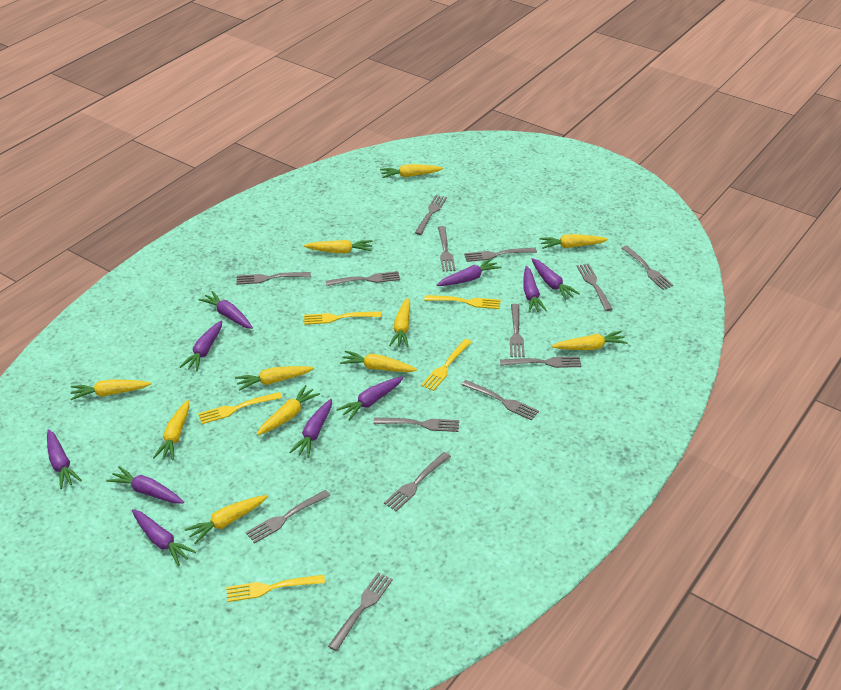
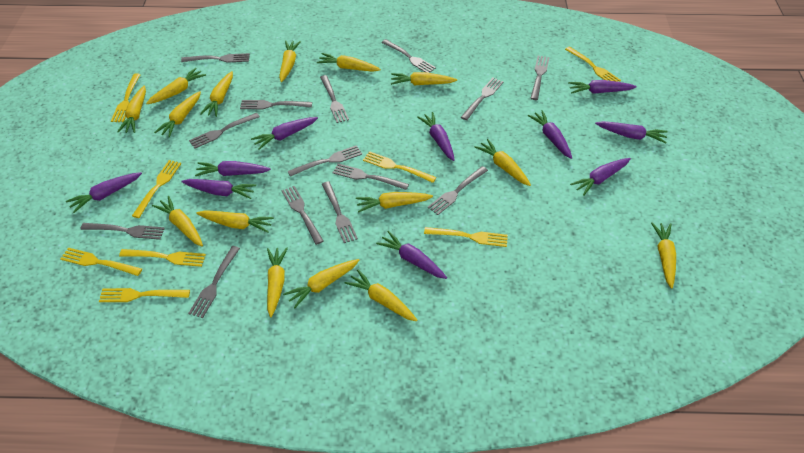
yellow carrot: [70,379,151,400] [153,400,189,461] [184,495,268,544] [235,366,314,391] [257,385,320,435] [304,240,372,253] [340,351,417,372] [380,164,443,178] [389,298,410,347] [539,234,608,249] [552,331,628,350] = 11 -> [117,86,146,133] [146,68,206,104] [152,196,203,246] [154,91,201,138] [196,210,274,233] [200,71,233,117] [267,247,288,318] [279,40,301,82] [283,259,359,308] [317,53,381,72] [345,269,417,322] [356,192,433,212] [391,72,457,85] [475,139,531,186] [651,222,676,289] = 15
yellow fork: [198,392,282,424] [226,575,325,602] [304,312,381,325] [421,339,472,391] [424,295,501,309] = 5 -> [60,248,142,276] [99,288,190,302] [111,73,141,122] [119,249,206,267] [132,160,181,218] [363,151,436,183] [424,227,508,247] [565,47,621,82] = 8

